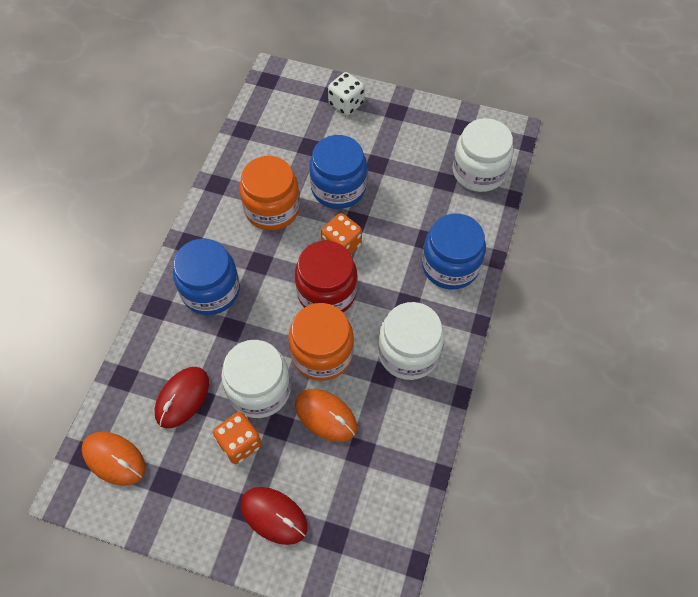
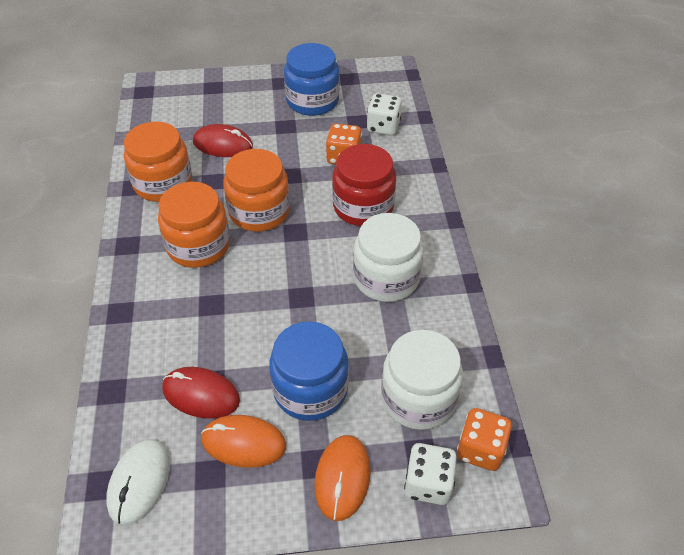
blue jar: [173,239,240,315] [309,135,367,209] [422,214,486,290] = 3 -> [269,321,349,421] [284,43,339,116] = 2
orange jar: [239,156,300,230] [288,303,354,381] = 2 -> [124,122,192,202] [158,182,230,268] [224,149,290,232] = 3
white dice: [328,72,365,116] = 1 -> [366,93,402,135] [404,443,457,505] = 2
white jar: [221,340,291,418] [378,302,444,380] [452,118,513,192] = 3 -> [353,213,424,302] [381,330,463,430] = 2
white mouse: none = 0 -> [106,439,170,525] = 1

